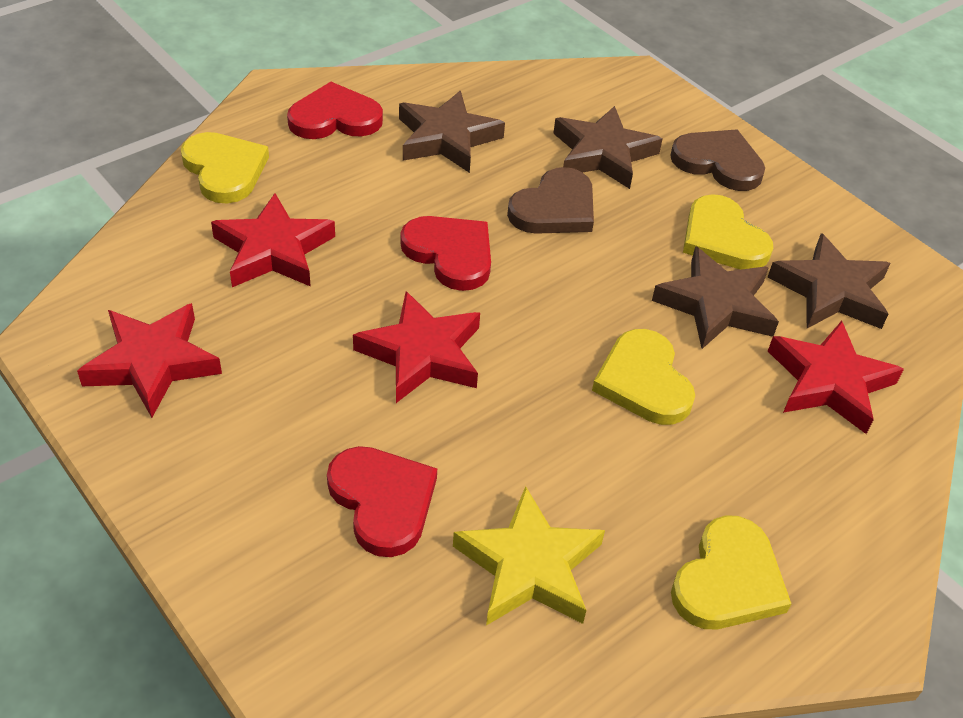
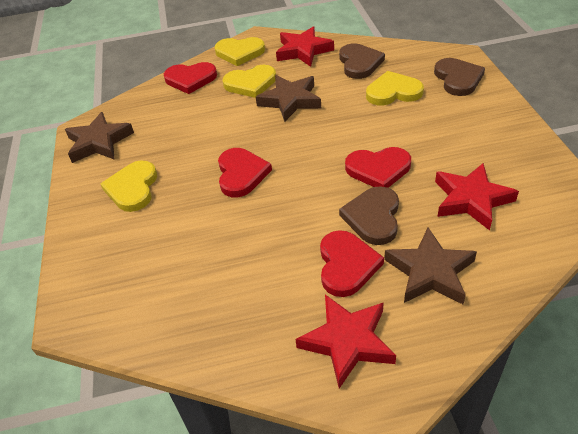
brown heart: [507,167,594,234] [670,129,765,191] = 2 -> [339,43,385,79] [339,186,399,245] [434,58,485,96] = 3
brown star: [399,91,505,173] [553,106,663,189] [652,246,779,349] [768,233,890,329] = 4 -> [65,112,134,163] [256,75,321,121] [384,227,477,304] = 3
red heart: [287,82,383,139] [327,446,437,557] [400,216,491,291] = 3 -> [164,62,217,94] [218,148,272,197] [320,230,384,297] [345,147,411,188] = 4
red star: [77,303,222,418] [211,193,335,287] [353,291,480,403] [768,321,904,434] = 4 -> [276,26,334,67] [295,295,396,389] [435,163,519,231] = 3
yellow star: [453,486,605,626] = 1 -> none = 0

